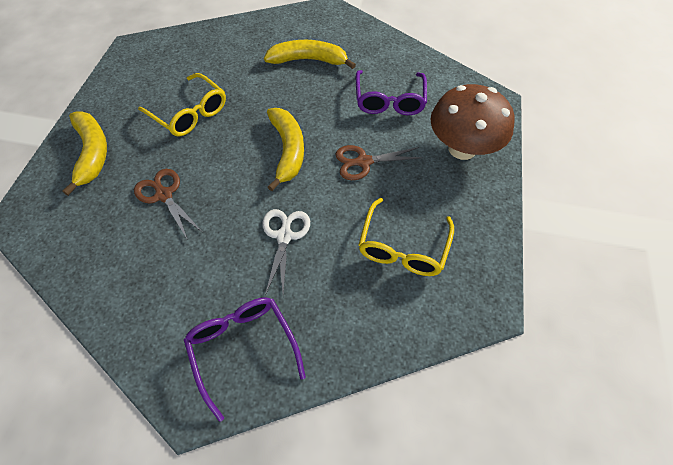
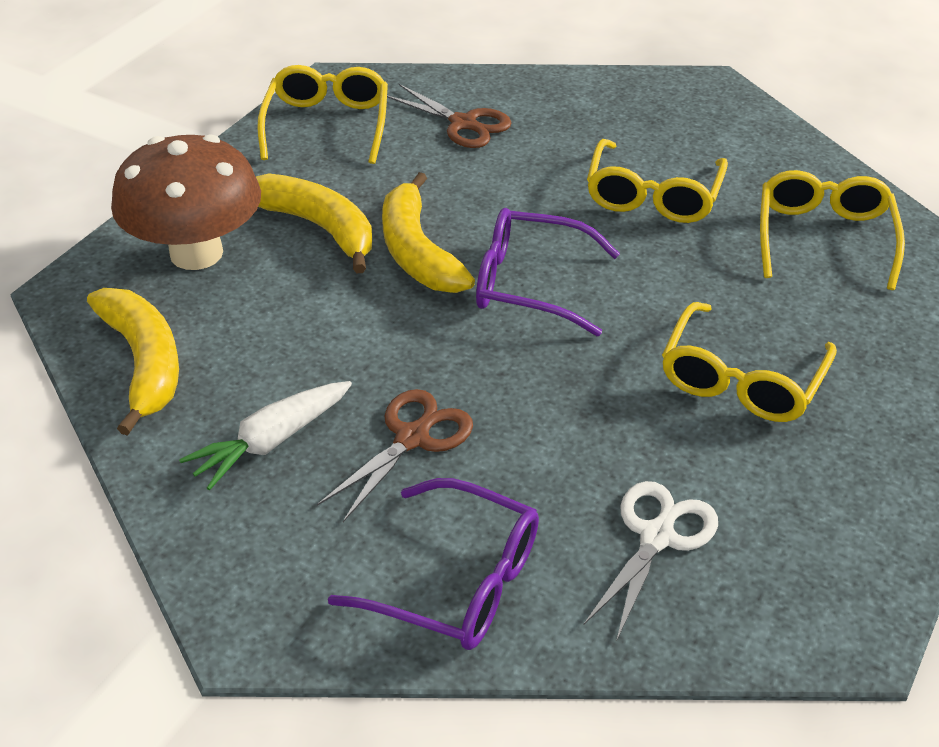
white carrot: none = 0 -> [179,381,352,490] = 1
yellow glasses: [138,73,226,136] [358,198,454,276] = 2 -> [257,65,388,164] [587,139,728,223] [662,302,837,422] [760,170,905,290] = 4

